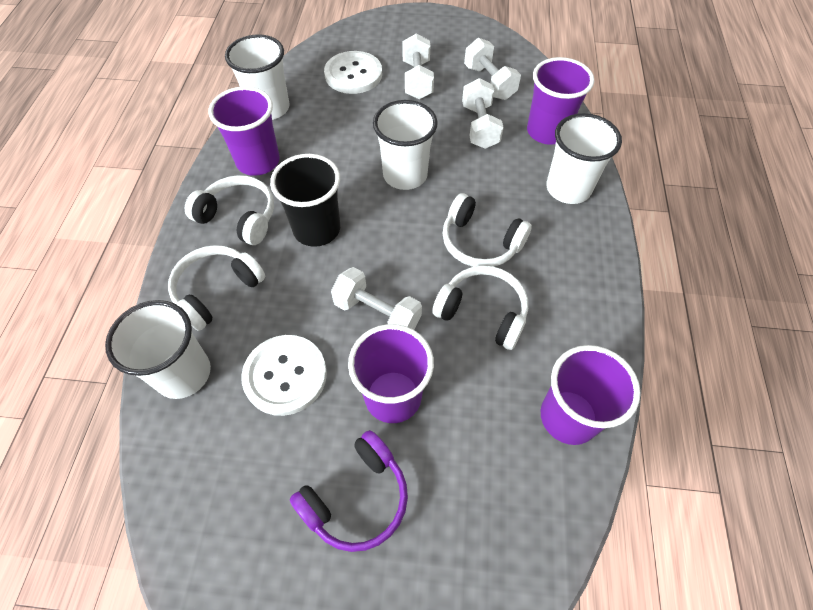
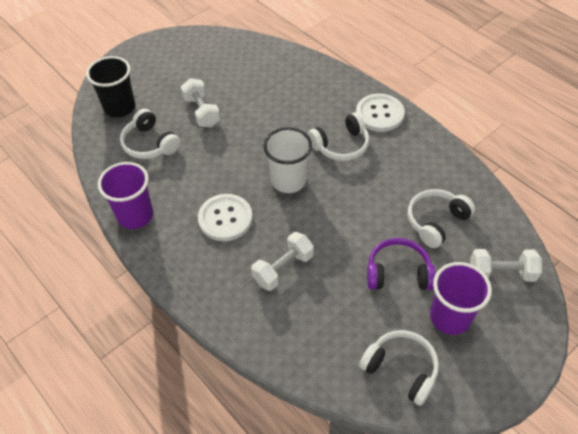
purple cup: [209,86,280,176] [348,324,434,423] [527,57,594,145] [541,345,641,445] = 4 -> [98,162,153,229] [430,262,492,335] = 2
white cup: [105,300,211,399] [225,34,289,120] [373,100,438,190] [546,113,622,204] = 4 -> [263,127,312,193] = 1
white dumbbell: [331,267,422,330] [402,34,434,99] [462,78,504,149] [464,38,521,100] = 4 -> [181,78,220,127] [251,232,314,291] [470,249,542,282] = 3

